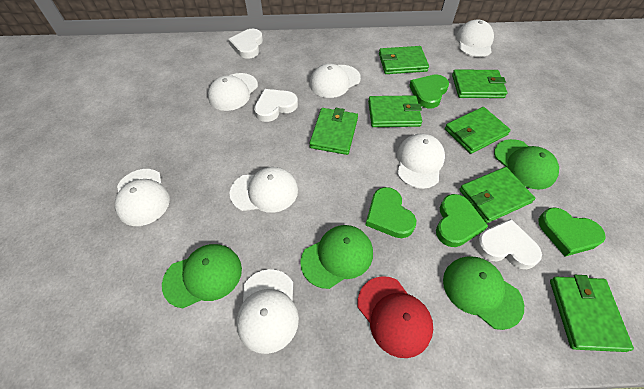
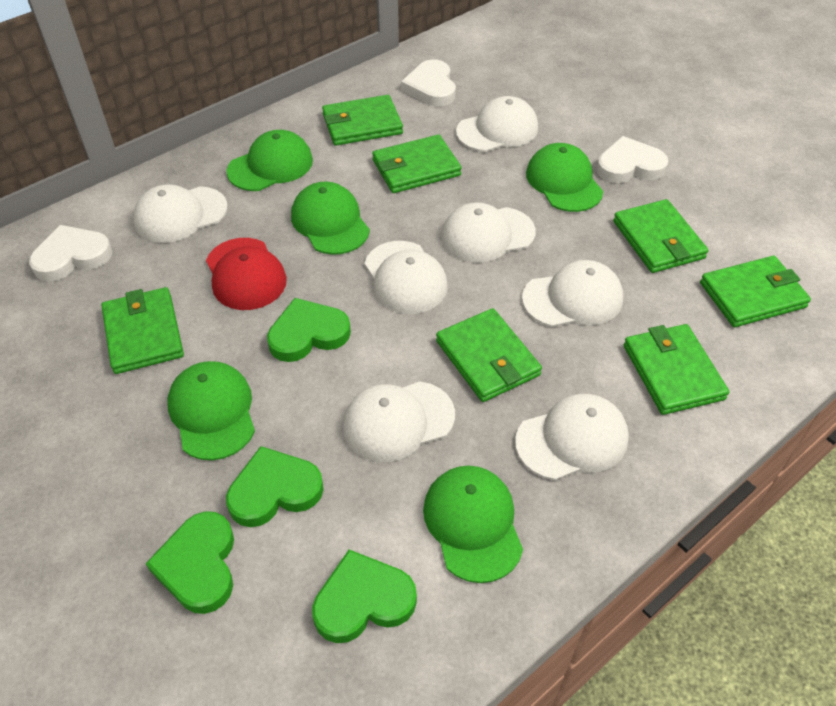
green cap: [162,244,242,309] [300,225,373,289] [443,256,524,330] [494,139,559,190] = 4 -> [167,361,255,460] [226,130,313,191] [291,182,370,255] [423,466,523,583] [526,143,603,212] = 5

